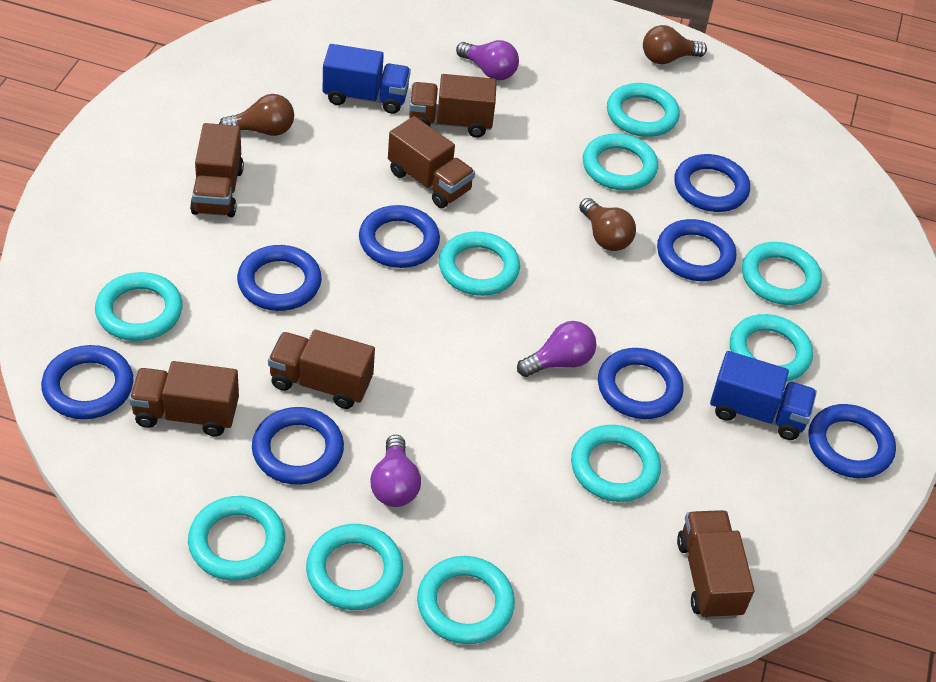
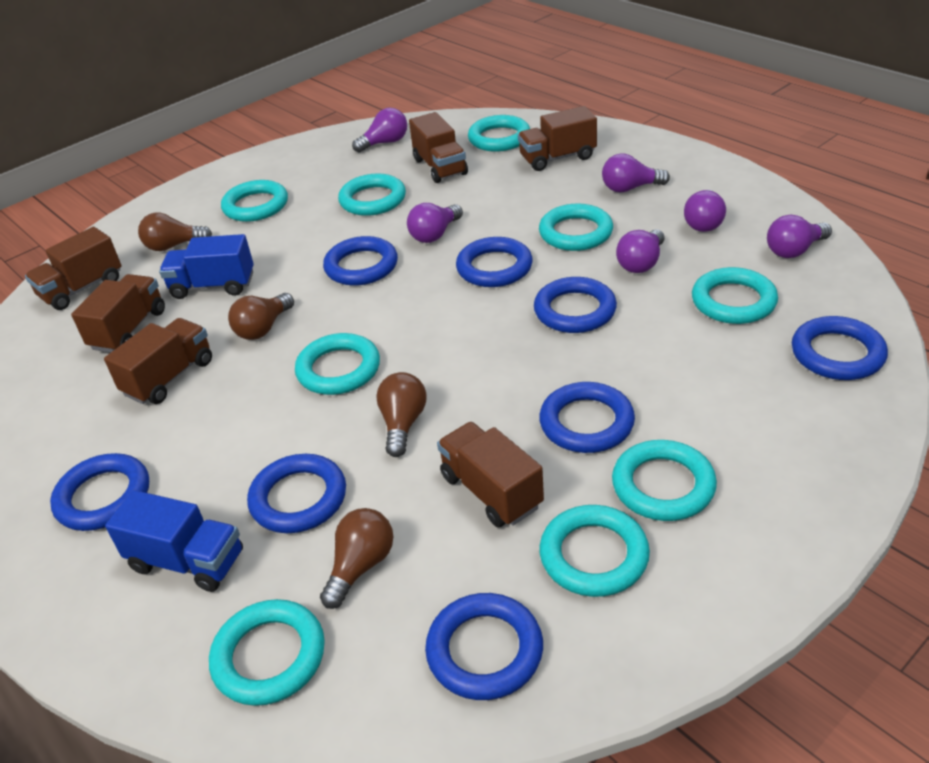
brown light bulb: [219,94,294,136] [579,198,636,251] [643,25,707,64] = 3 -> [138,213,212,251] [228,293,294,340] [320,508,394,609] [376,372,426,457] = 4
purple light bulb: [370,435,421,507] [456,40,519,80] [517,321,596,377] = 3 -> [352,108,407,153] [407,203,463,243] [602,153,670,193] [616,229,665,273] [684,190,726,232] [767,215,832,258] = 6
turquoise ring: [95,272,183,341] [188,496,285,581] [306,524,403,610] [417,556,515,644] [439,232,520,296] [571,425,661,502] [583,133,658,191] [607,83,680,137] [730,314,813,382] [742,242,822,305] = 10 -> [209,599,325,706] [221,180,288,222] [295,333,380,395] [338,173,406,216] [468,115,530,152] [539,204,613,251] [539,505,650,597] [612,440,717,521] [692,267,778,324] = 9

